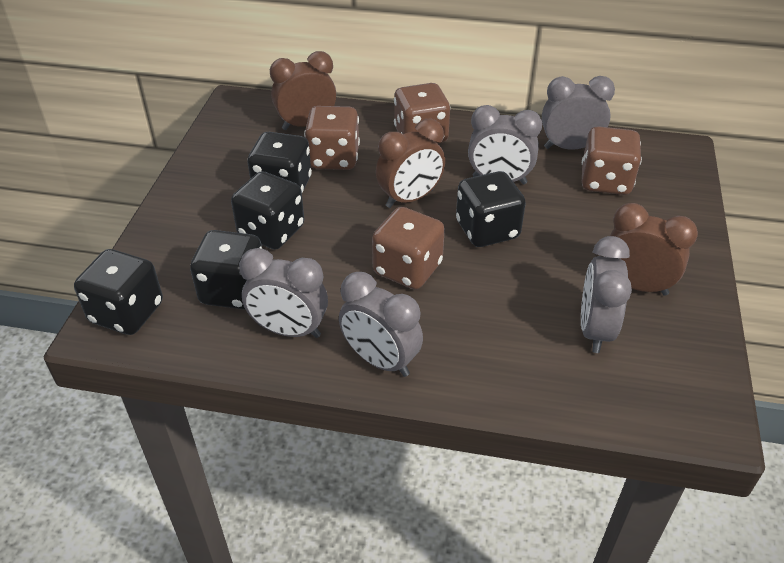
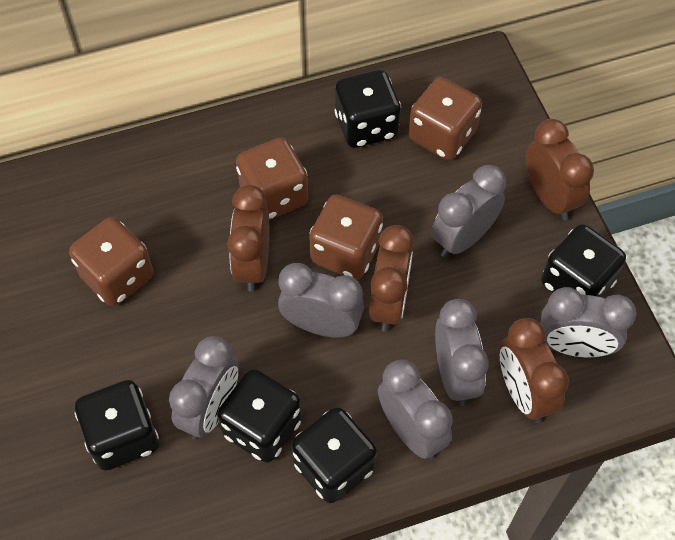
brown clock: [270,51,336,130] [376,118,445,208] [604,203,698,296] = 3 -> [227,185,269,291] [369,225,414,331] [500,318,569,423] [526,119,594,220] = 4
grey clock: [239,248,328,338] [339,272,423,377] [468,105,542,185] [542,76,615,150] [581,236,632,353] = 5 -> [169,336,239,440] [278,263,364,338] [378,360,452,459] [432,165,506,257] [435,299,489,406] [541,287,636,357] = 6

